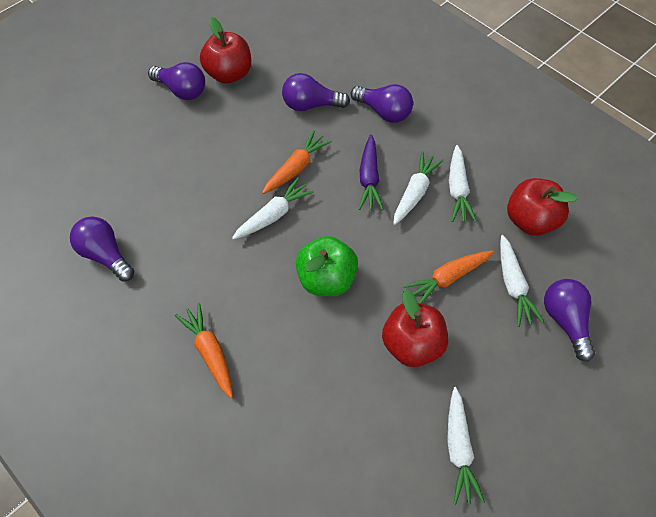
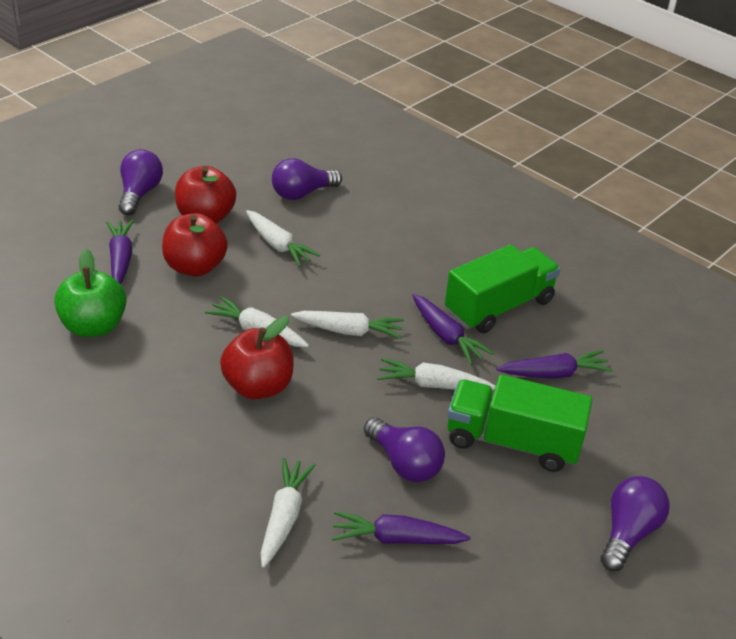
green truck: none = 0 -> [445,244,560,333] [447,374,592,472] = 2
orange carrot: [175,303,233,398] [262,130,332,194] [403,250,494,304] = 3 -> none = 0
purple carrot: [359,135,384,210] = 1 -> [106,220,134,284] [332,511,470,544] [412,294,493,365] [496,350,613,379] = 4
purple light bulb: [70,217,134,281] [148,62,205,100] [282,73,350,111] [351,84,413,123] [544,279,595,362] = 5 -> [119,149,163,215] [272,158,342,200] [364,417,445,482] [601,476,670,571] = 4

